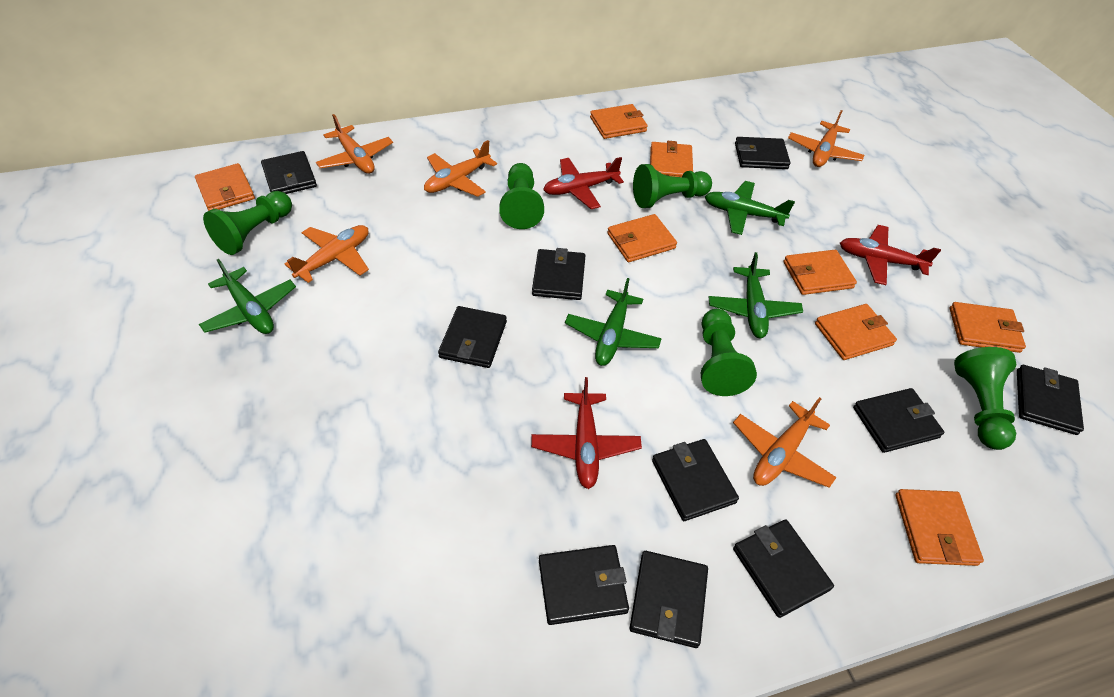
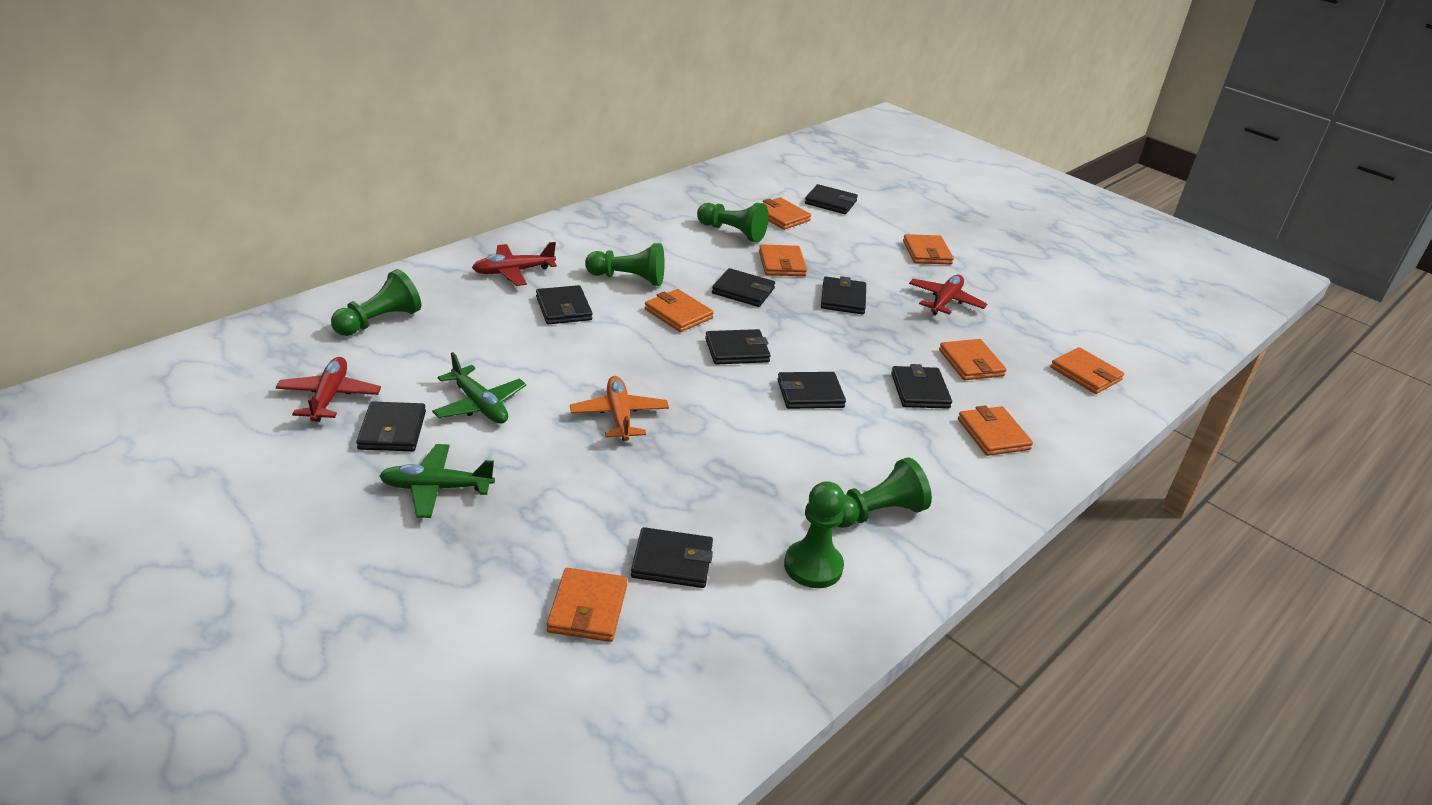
black wallet: [261,151,317,194] [438,306,507,368] [532,248,586,300] [539,545,629,625] [630,551,708,648] [652,439,739,521] [733,519,834,618] [735,137,791,169] [853,388,944,453] [1017,365,1084,435] = 10 -> [356,401,426,451] [536,285,593,324] [631,527,713,588] [705,329,771,365] [712,268,775,307] [777,372,846,409] [805,184,858,214] [821,276,866,314] [891,364,952,409] = 9
green plane: [199,259,296,334] [565,278,662,366] [705,181,795,235] [709,252,803,338] = 4 -> [379,444,495,518] [432,352,526,424] = 2
orange plane: [285,225,369,283] [316,114,393,174] [424,140,497,197] [733,397,837,488] [788,110,865,167] = 5 -> [570,376,669,441] = 1

